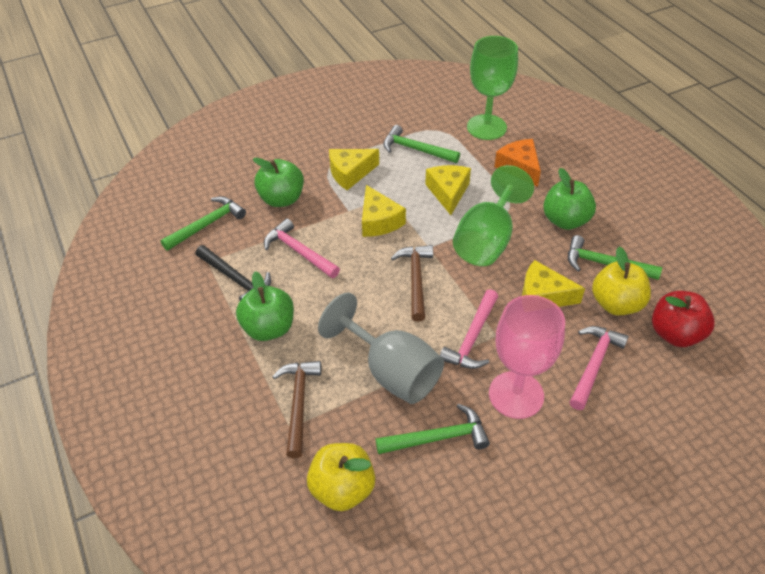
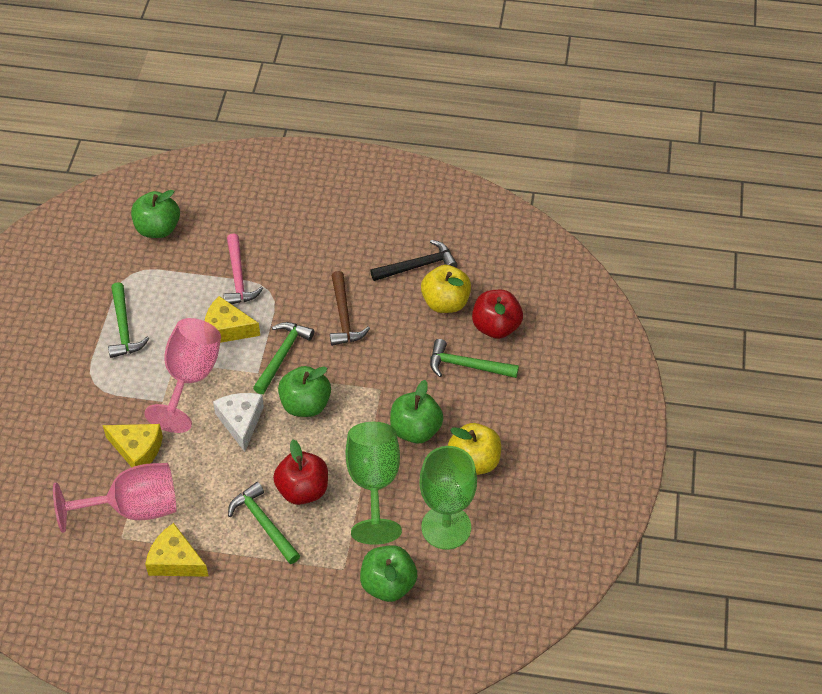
brown hammer: [272,361,321,458] [391,245,433,322] = 2 -> [330,271,370,346] = 1
green apple: [236,271,294,341] [253,157,304,207] [543,168,596,230] = 3 -> [131,190,180,238] [278,366,331,417] [360,545,417,602] [390,380,443,443] = 4
grey goblet: [318,293,444,404] = 1 -> none = 0
orange cheese: [494,139,541,187] = 1 -> none = 0
pink goblet: [489,295,565,419] = 1 -> [53,463,177,533] [144,318,221,433] = 2
pink hammer: [264,219,340,278] [440,289,498,369] [570,326,629,410] = 3 -> [223,234,263,304] = 1
red apple: [652,291,715,347] = 1 -> [273,440,328,505] [472,290,523,339] = 2
white cheese: none = 0 -> [213,393,264,452] = 1
yellow cheese: [329,149,379,190] [362,185,406,237] [425,165,471,215] [522,260,585,307] = 4 -> [102,424,163,467] [145,523,209,577] [205,296,260,343] = 3

